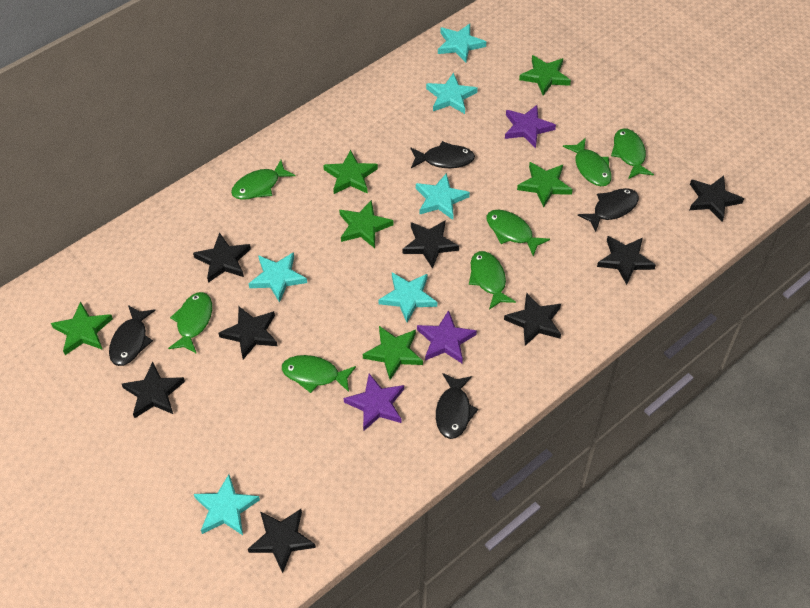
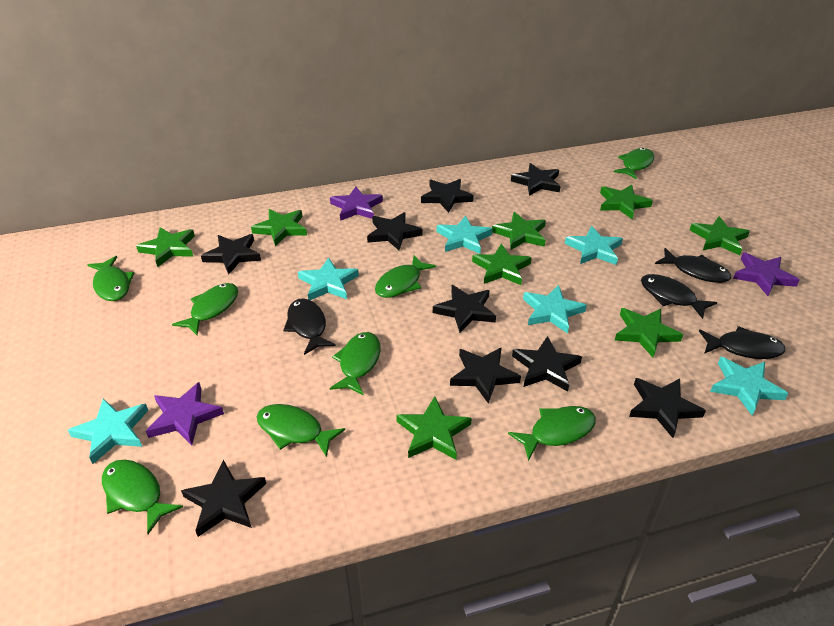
black star: [122,362,185,418] [193,232,251,283] [219,307,277,359] [248,509,316,573] [402,221,459,269] [504,293,561,346] [597,236,656,285] [690,176,744,222] = 8 -> [181,460,266,537] [201,234,261,274] [367,212,423,250] [421,179,474,213] [433,285,496,333] [450,347,521,404] [511,163,561,196] [512,336,582,392] [629,378,706,438] = 9
green fish: [168,292,212,354] [231,160,295,200] [282,355,356,393] [469,251,516,310] [486,210,550,256] [563,138,612,186] [611,128,654,179] = 7 -> [87,256,134,301] [102,460,183,534] [172,283,238,335] [257,404,345,457] [330,332,381,395] [375,255,436,298] [508,406,596,461] [614,148,654,179] = 8
green star: [51,301,113,355] [323,150,378,194] [339,200,394,248] [363,326,423,380] [517,162,573,208] [519,55,571,96] = 6 -> [136,227,195,267] [251,209,307,246] [396,396,472,460] [472,244,532,285] [492,212,546,250] [600,185,653,219] [614,308,683,357] [690,216,750,255] = 8

